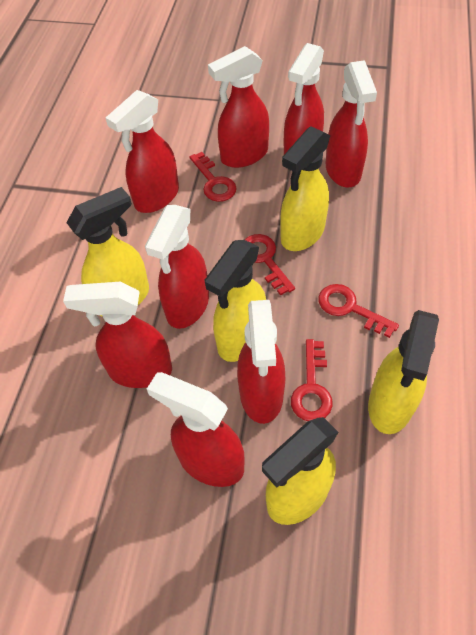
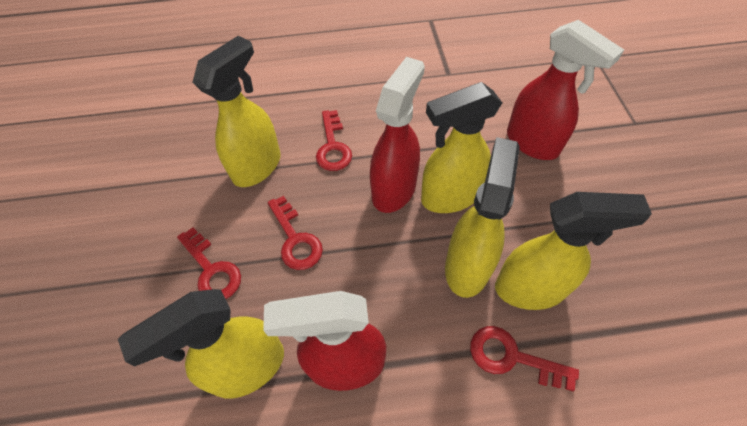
red spray bottle: [63,282,172,388] [106,90,179,213] [145,205,209,329] [147,372,245,487] [208,46,269,168] [237,300,285,424] [284,43,324,154] [326,60,377,187] = 8 -> [263,291,386,391] [370,57,425,213] [507,20,624,160] = 3

